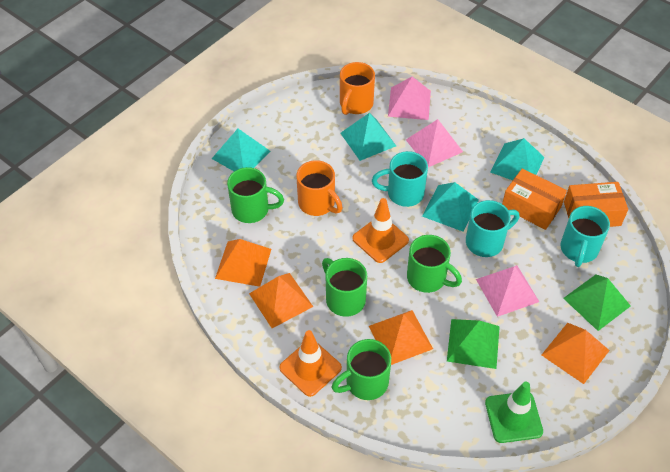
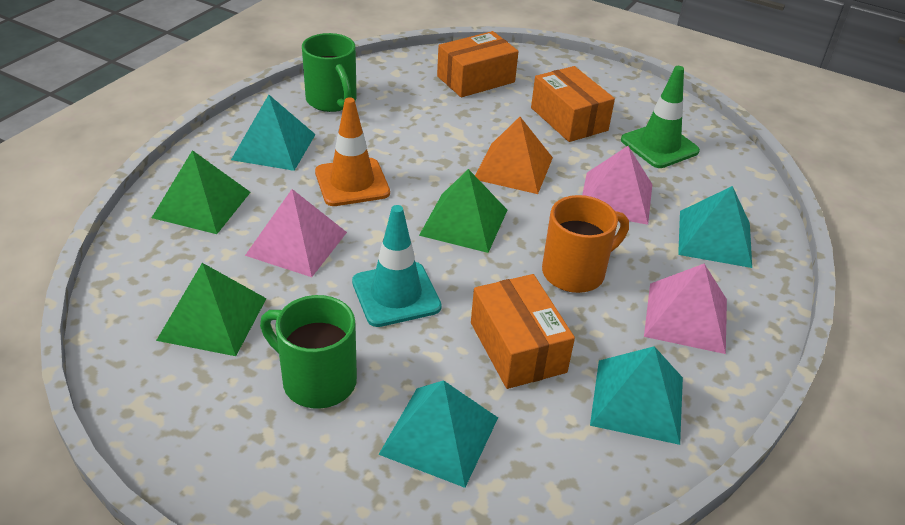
green mug: [227,167,284,223] [322,258,367,317] [331,339,391,400] [407,235,462,293] = 4 -> [260,295,357,409] [302,33,357,112] = 2
green pyramid: [447,319,500,369] [563,275,631,331] = 2 -> [152,150,251,234] [156,263,267,356] [419,169,507,253] = 3
orange box: [502,168,567,230] [564,182,628,227] = 2 -> [437,31,519,97] [471,274,575,389] [531,66,615,142] = 3
orange mug: [296,160,343,216] [340,62,375,115] = 2 -> [542,195,629,293] = 1
orange pyramid: [215,239,271,287] [249,273,313,328] [369,310,433,365] [542,323,610,384] = 4 -> [475,117,553,194] = 1
orange traffic cone: [279,330,342,397] [352,198,409,263] = 2 -> [315,97,390,206] = 1
turquoise mug: [372,151,428,207] [466,200,519,257] [561,206,610,267] = 3 -> none = 0
turquoise traffic cone: none = 0 -> [352,205,442,327] = 1

